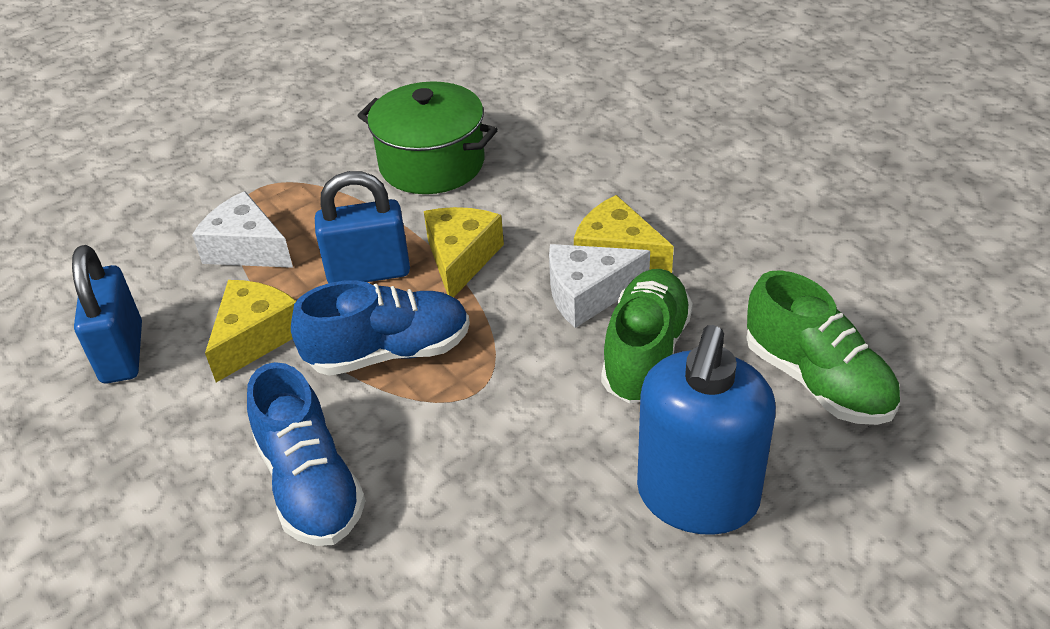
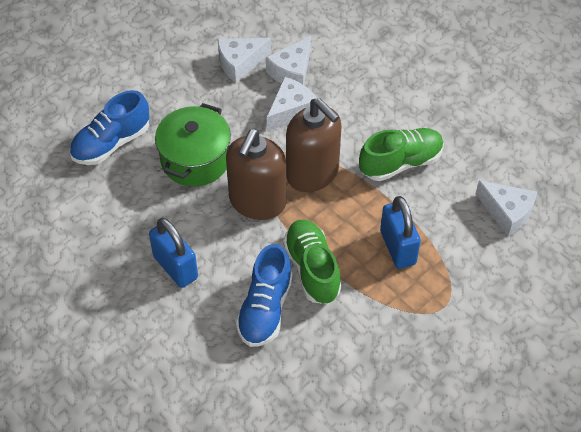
blue soap dispenser: [637,325,776,535] = 1 -> none = 0
brown soap dispenser: none = 0 -> [226,129,286,220] [286,98,342,192] = 2
white cheese: [192,191,293,268] [549,244,650,328] = 2 -> [217,38,271,83] [266,36,311,85] [267,77,316,131] [476,181,537,237] = 4
yellow cheese: [205,280,296,382] [424,207,504,298] [574,195,674,273] = 3 -> none = 0

